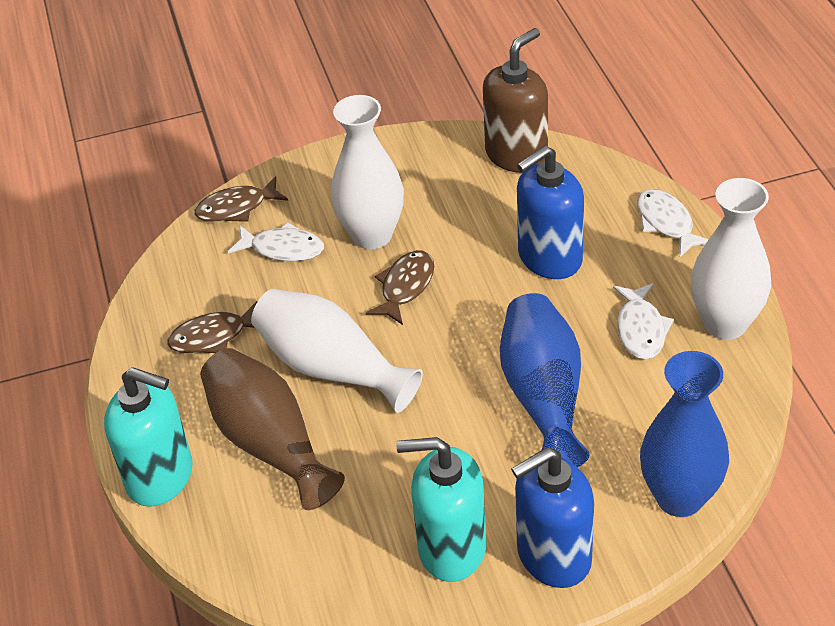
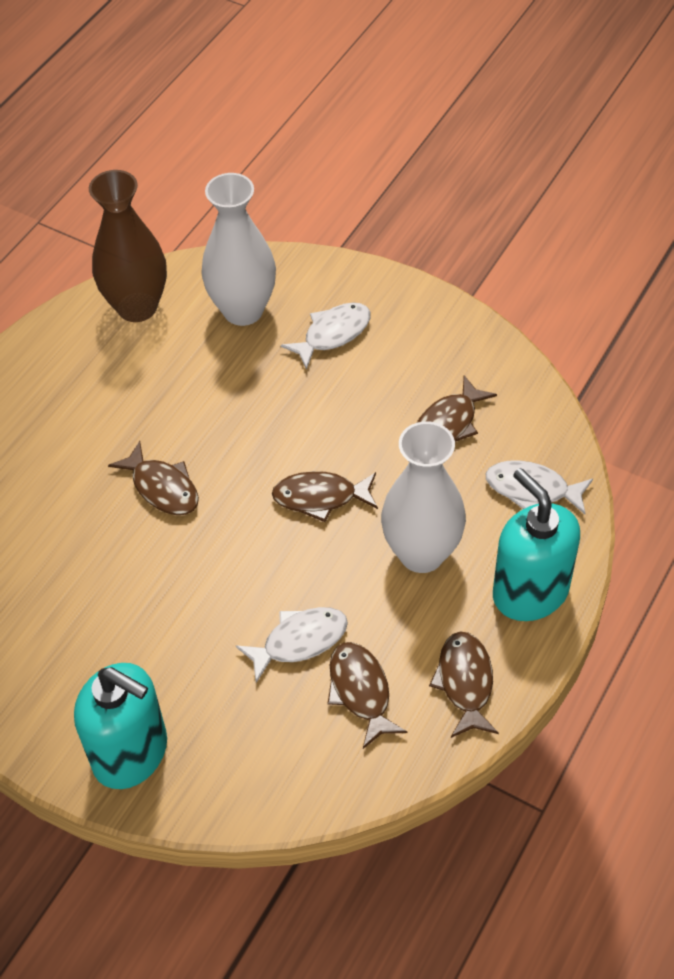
blue soap dispenser: [511,447,594,588] [517,145,584,279] = 2 -> none = 0
blue vase: [500,293,589,467] [640,351,729,517] = 2 -> none = 0
brown fish: [168,301,257,353] [194,176,288,222] [366,250,434,325] = 3 -> [108,441,199,515] [272,471,378,522] [327,642,408,749] [417,375,497,442] [429,631,499,738] = 5
brown soap dispenser: [483,28,548,173] = 1 -> none = 0
white vase: [251,289,423,413] [331,95,404,249] [691,178,771,340] = 3 -> [201,173,276,326] [381,421,466,573] = 2

